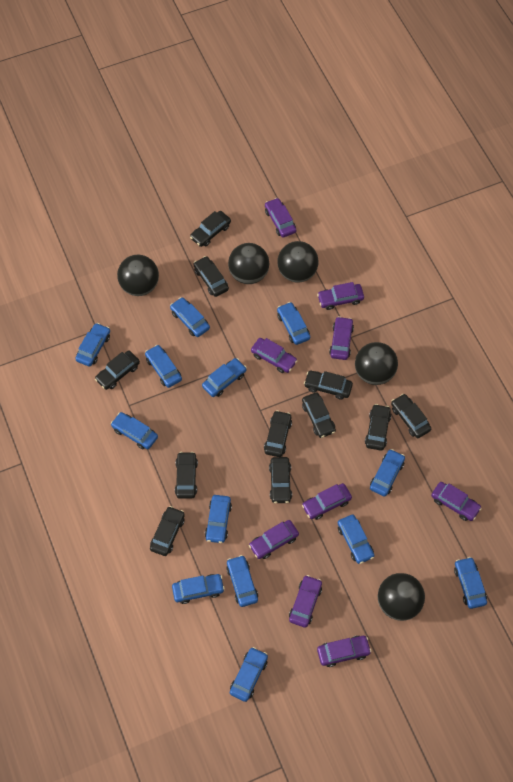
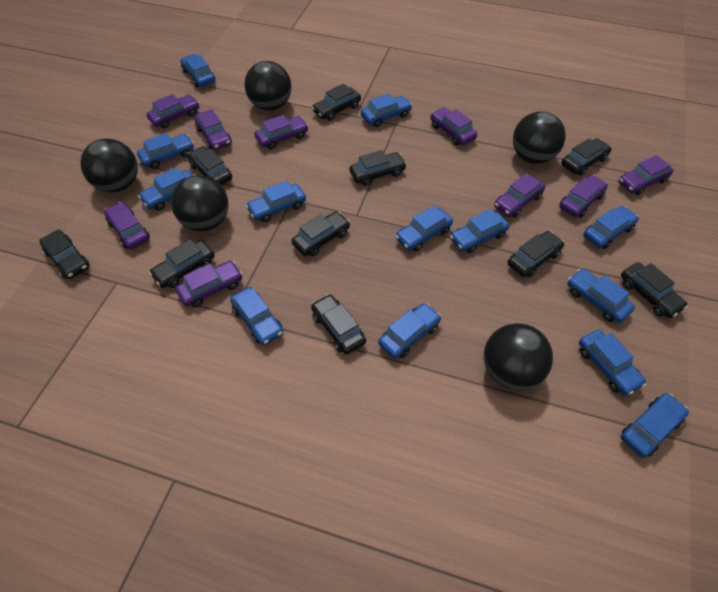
black car: [95,350,140,390] [150,506,185,556] [175,452,198,499] [190,211,231,247] [194,256,229,297] [264,410,292,457] [269,457,292,503] [302,392,336,438] [304,371,353,400] [365,404,391,451] [391,394,431,438] = 11 -> [40,229,90,279] [149,239,215,288] [187,146,232,185] [291,211,350,256] [311,294,366,354] [312,84,361,121] [349,150,407,186] [508,231,564,277] [561,138,612,175] [621,262,688,318] = 10

